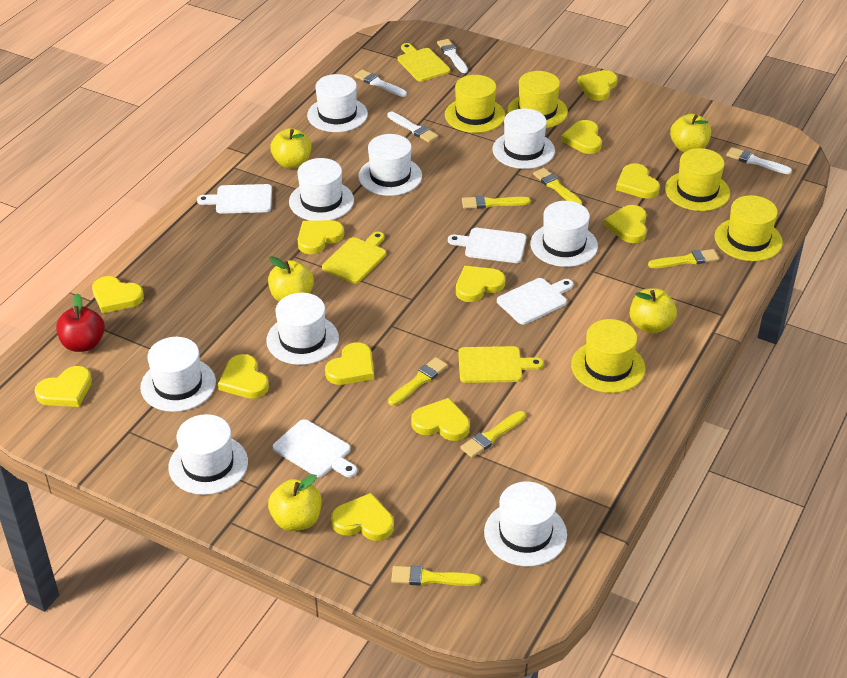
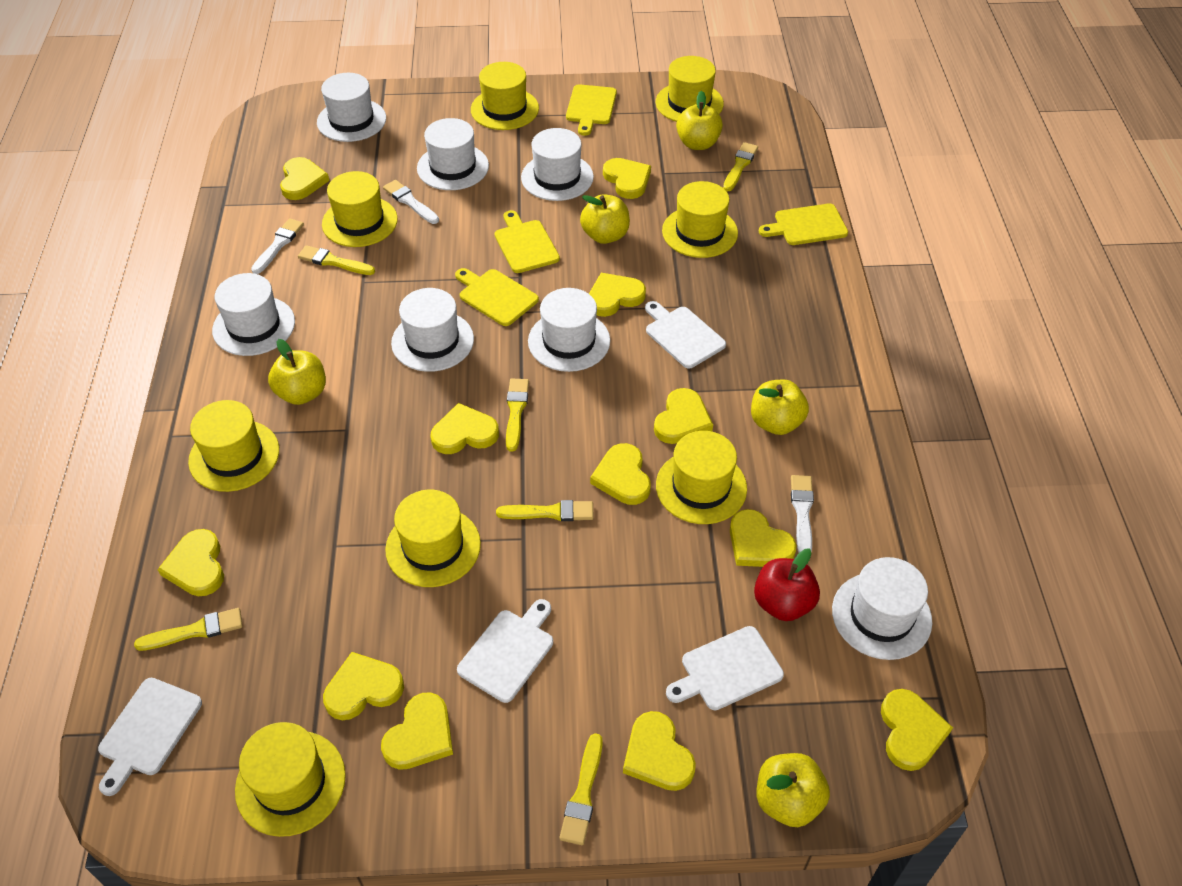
white brush: [354,70,407,97] [387,112,438,143] [437,39,468,73] [726,147,792,174] = 4 -> [251,218,304,274] [383,180,439,224] [791,475,814,553] = 3
white hat: [140,337,216,412] [168,414,248,495] [266,293,339,365] [289,158,354,221] [307,74,368,132] [358,134,422,196] [484,481,567,566] [493,109,555,169] [530,201,598,267] = 9 -> [212,273,295,356] [317,73,386,142] [391,288,474,372] [417,118,489,190] [521,128,594,201] [528,288,610,372] [832,557,932,660] = 7
yellow cutting board: [322,232,386,283] [397,43,450,82] [458,346,544,383] = 3 -> [455,268,539,326] [494,210,560,273] [566,84,617,136] [759,203,848,245] = 4
yellow hat: [445,75,505,133] [507,71,568,128] [571,319,645,393] [665,148,730,211] [715,195,783,261] = 5 -> [188,400,279,492] [235,722,346,837] [322,171,398,247] [385,490,481,587] [471,62,539,130] [656,56,724,122] [656,431,747,524] [662,181,738,258] = 8

